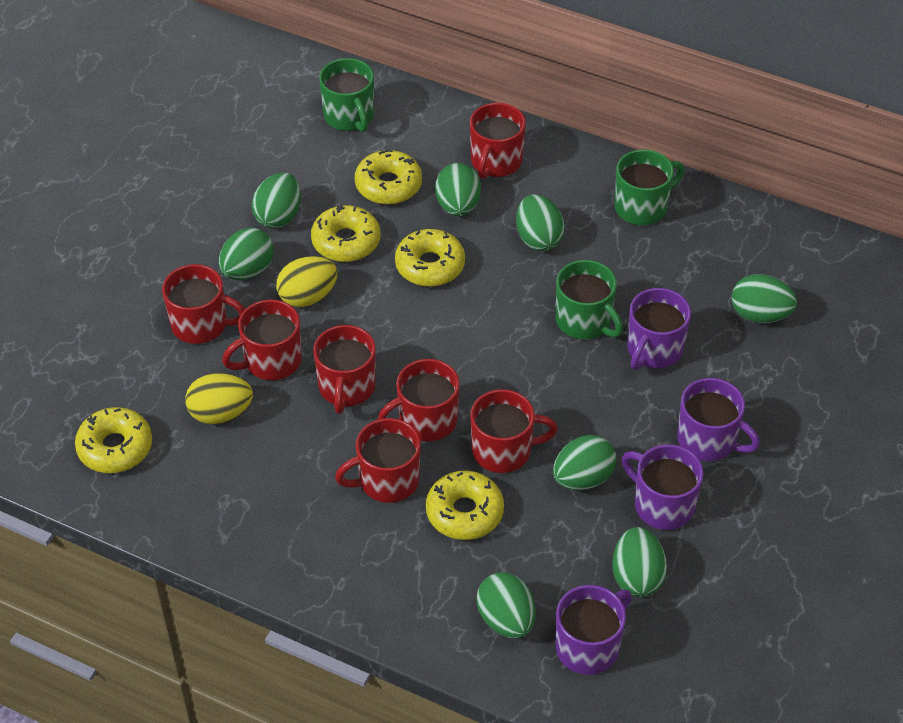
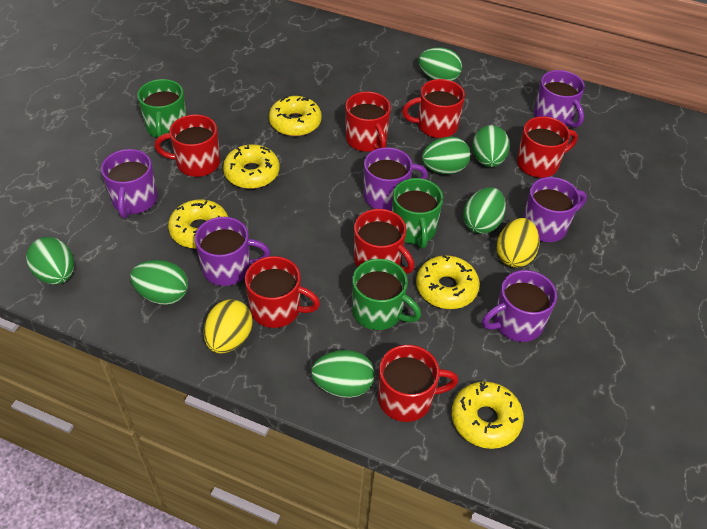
green egg: [219,228,274,280] [252,173,301,228] [435,163,481,216] [477,572,536,639] [516,194,565,251] [553,435,616,490] [612,527,667,597] [732,274,797,323] = 8 -> [26,237,74,285] [130,260,188,305] [311,350,374,398] [418,47,462,81] [422,137,470,174] [463,187,506,234] [472,125,510,167] = 7
purple mug: [556,585,632,675] [622,444,703,530] [627,288,691,370] [677,378,760,461] = 4 -> [101,149,157,218] [195,217,270,286] [364,147,428,211] [482,270,557,342] [523,177,587,242] [534,70,585,128] = 6

